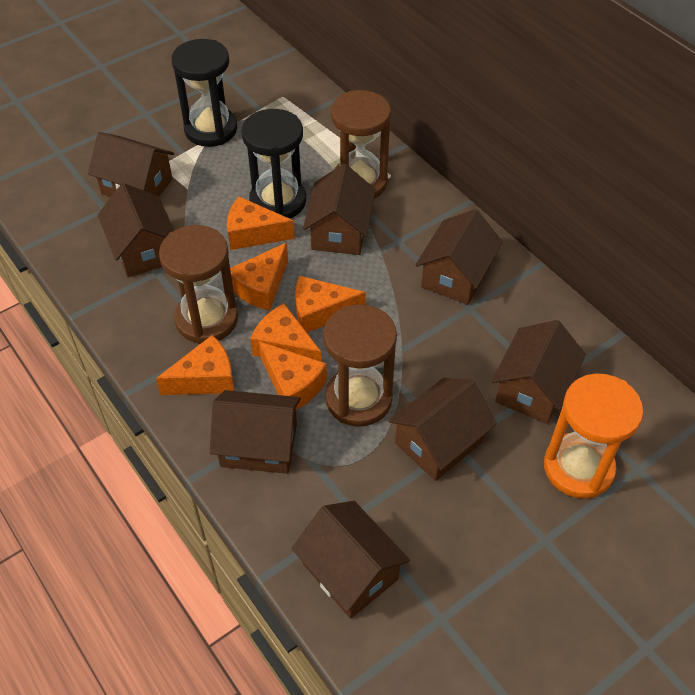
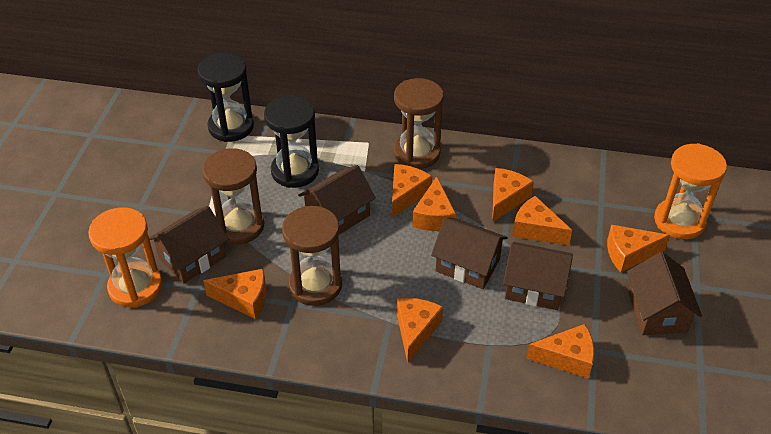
brown house: [88,132,174,197] [98,183,174,277] [210,390,301,474] [292,501,410,619] [303,164,376,255] [388,378,497,481] [416,209,503,305] [491,320,586,424] = 8 -> [149,206,229,284] [298,165,376,235] [431,218,508,289] [503,242,573,310] [627,252,702,335] = 5
orange cheese: [156,335,234,395] [227,197,294,250] [230,243,288,311] [250,304,322,362] [259,341,327,410] [295,276,366,333] = 6 -> [203,269,267,319] [392,164,432,218] [397,298,443,363] [412,176,456,231] [492,168,534,222] [512,196,572,245] [526,324,594,379] [607,225,670,273] = 8
orange hourglass: [544,373,643,498] = 1 -> [88,207,163,308] [654,143,727,239] = 2

